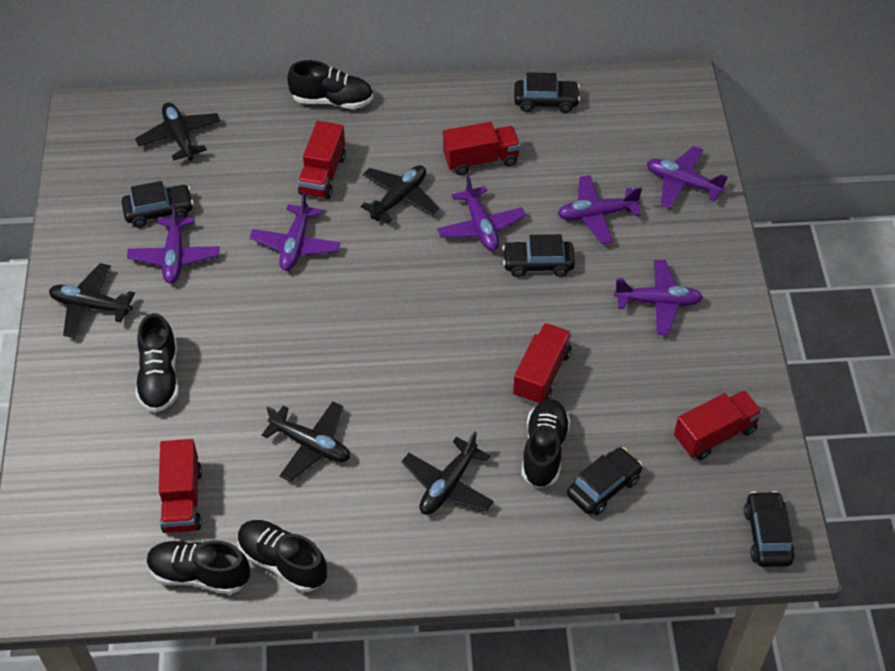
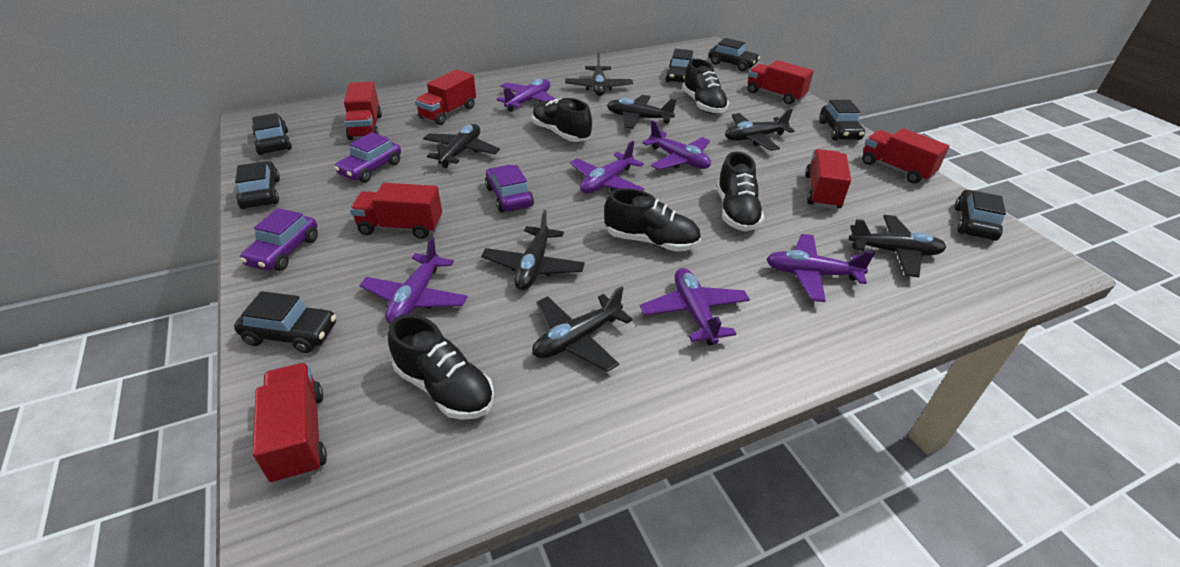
black car: [122,181,194,228] [502,234,575,277] [514,72,580,113] [567,447,642,515] [744,491,795,567] = 5 -> [234,291,336,353] [235,161,280,209] [252,113,292,155] [665,49,694,82] [708,38,760,71] [819,100,865,140] [955,190,1006,241] = 7
black plane: [49,263,135,338] [135,102,220,161] [262,401,350,482] [361,165,439,224] [402,431,494,515] = 5 -> [423,124,500,168] [481,210,585,290] [532,286,633,372] [565,52,633,96] [607,95,677,129] [725,108,794,151] [849,215,946,277] = 7
purple car: none = 0 -> [240,208,318,271] [334,132,401,183] [485,165,534,213] = 3
red truck: [159,439,202,533] [298,121,346,199] [443,122,520,175] [513,323,572,405] [674,390,763,460] = 5 -> [253,363,327,484] [344,82,382,140] [350,183,442,239] [415,69,476,125] [747,60,814,104] [805,149,851,209] [862,128,949,184] = 7

